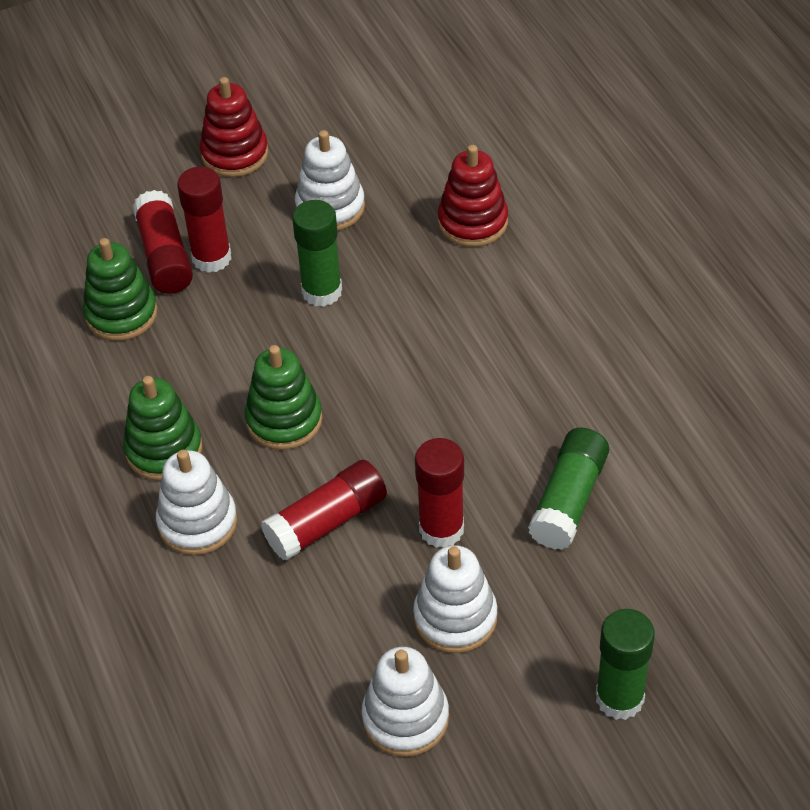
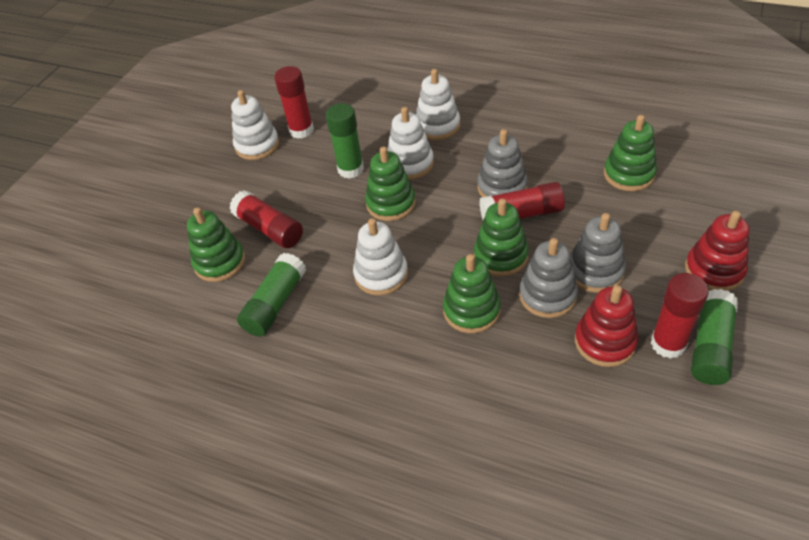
green stacking toy: [83,238,158,341] [123,376,203,481] [245,345,323,450] = 3 -> [187,207,245,282] [365,147,416,221] [443,254,501,333] [474,199,529,277] [604,115,657,191] = 5
grey stacking toy: none = 0 -> [477,129,528,197] [519,238,578,318] [570,213,626,293] = 3

